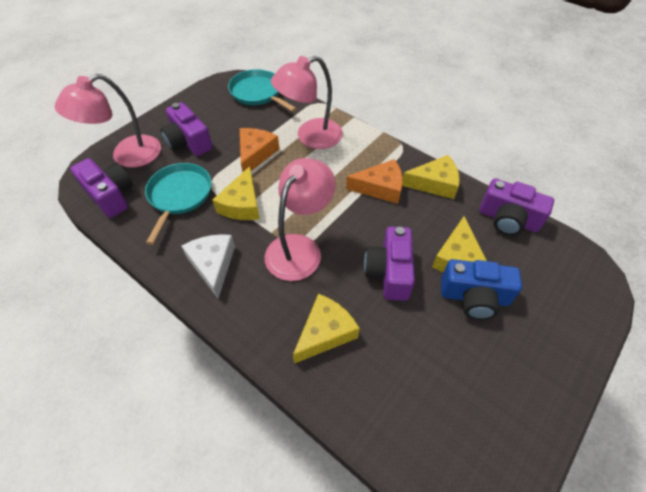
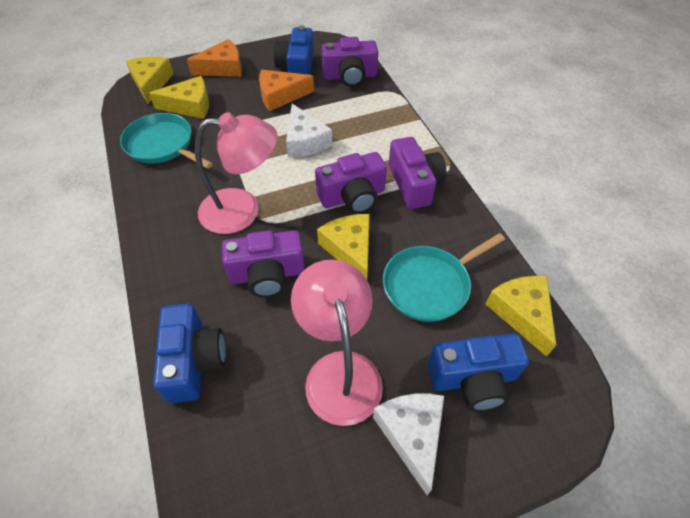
blue camera: [441,259,522,320] = 1 -> [153,303,226,403] [273,25,314,75] [427,334,529,411] = 3
pink lamp: [55,74,161,168] [264,158,336,281] [271,56,343,149] = 3 -> [195,112,278,234] [291,260,383,426] = 2
white cheese: [182,234,235,298] = 1 -> [286,104,332,157] [373,394,444,495] = 2

